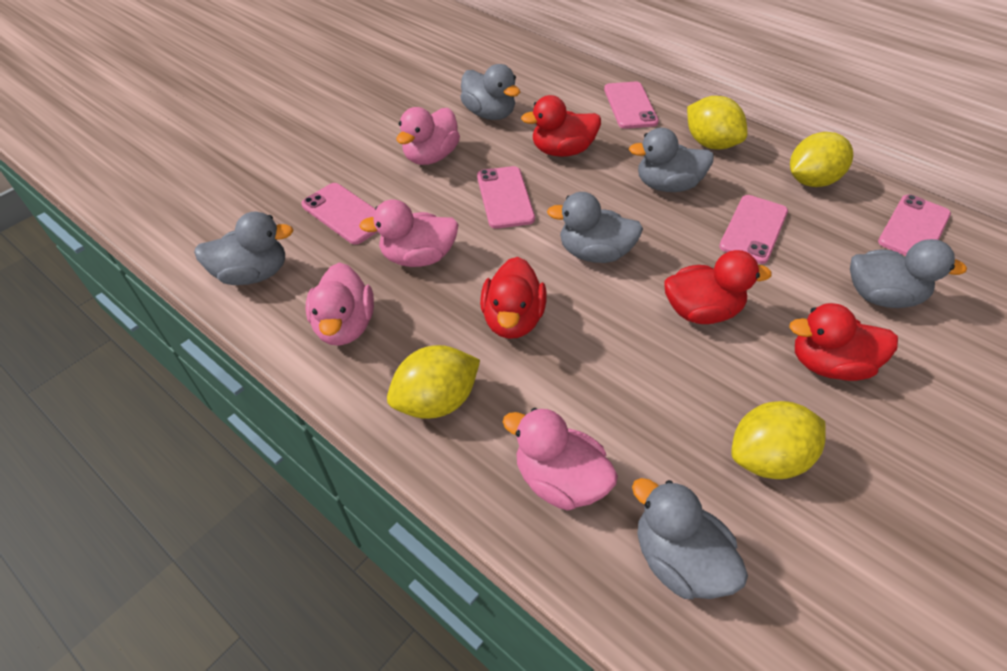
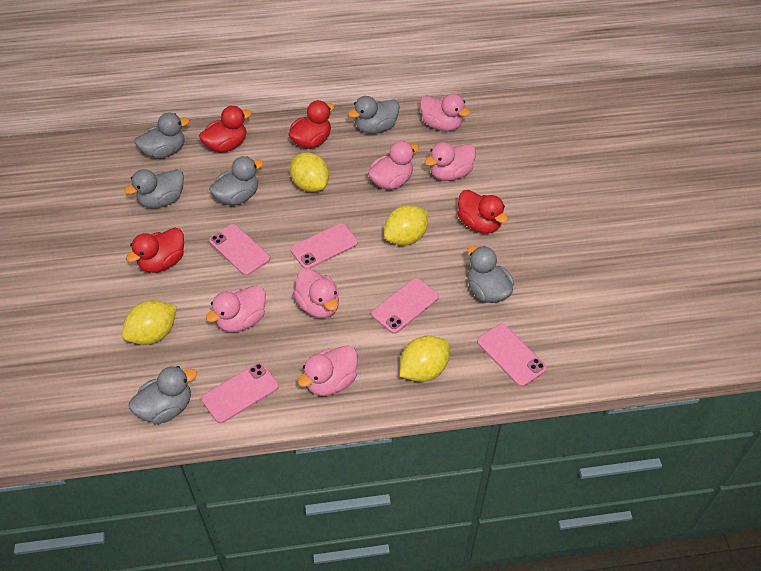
pink duck: [306,263,374,346] [359,199,459,267] [397,107,460,165] [503,408,618,511] = 4 -> [206,285,266,332] [293,268,339,318] [298,345,358,396] [368,141,419,190] [420,94,471,131] [424,142,476,181] = 6

